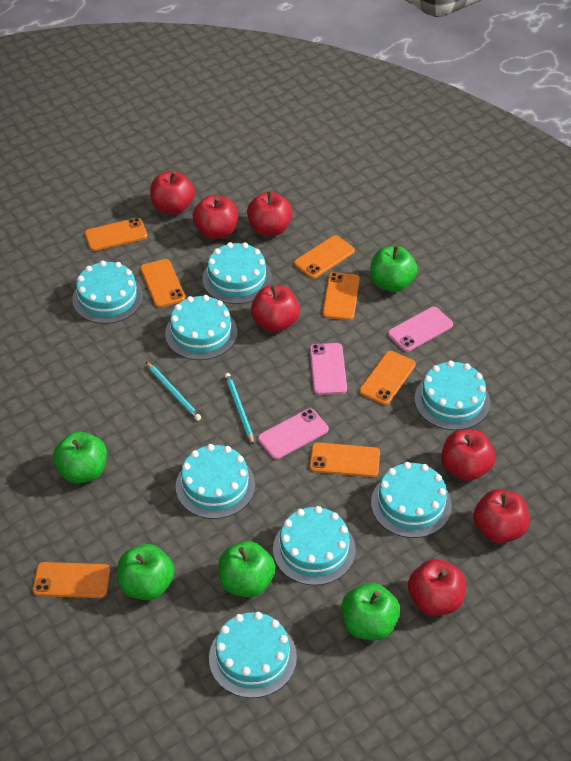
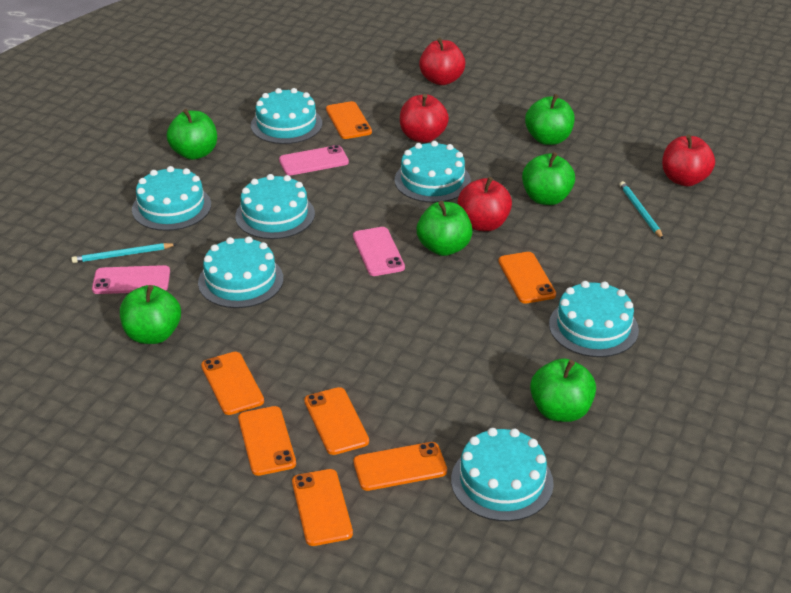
green apple: [53,432,107,484] [117,544,175,600] [218,541,275,597] [341,583,400,640] [370,246,418,292] = 5 -> [120,285,181,344] [167,109,217,160] [417,201,473,256] [522,152,575,205] [525,94,575,145] [530,358,596,422] = 6
red apple: [150,171,195,215] [193,195,238,239] [247,191,293,236] [251,285,300,332] [408,559,466,616] [441,429,495,481] [473,489,529,543] = 7 -> [400,94,449,143] [419,38,465,85] [457,177,512,231] [662,134,715,186] = 4
turquoise cake: [72,260,143,324] [165,295,237,360] [176,444,255,519] [202,242,272,304] [209,612,297,698] [273,506,356,585] [371,462,452,538] [414,360,490,430] = 8 -> [132,166,211,231] [198,236,283,308] [235,174,315,239] [251,88,322,144] [394,141,471,203] [451,428,554,521] [549,281,639,357] = 7

